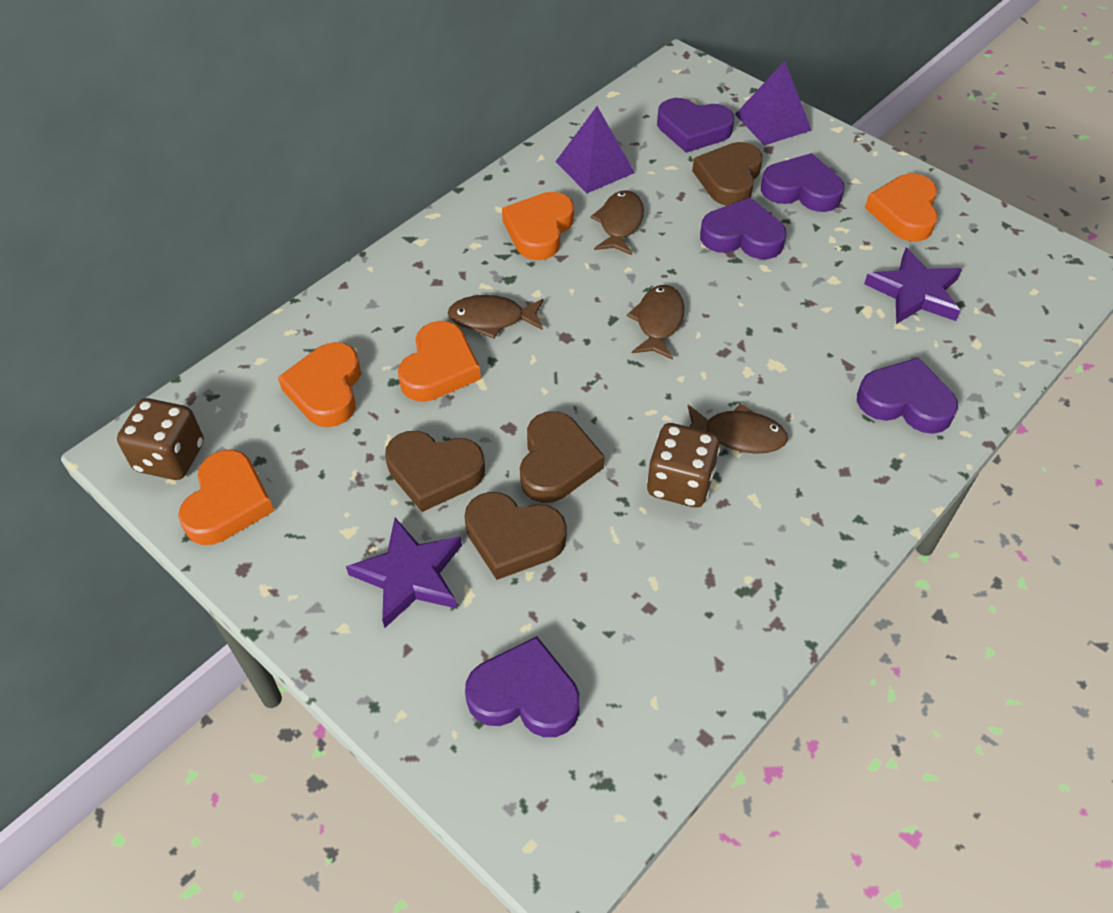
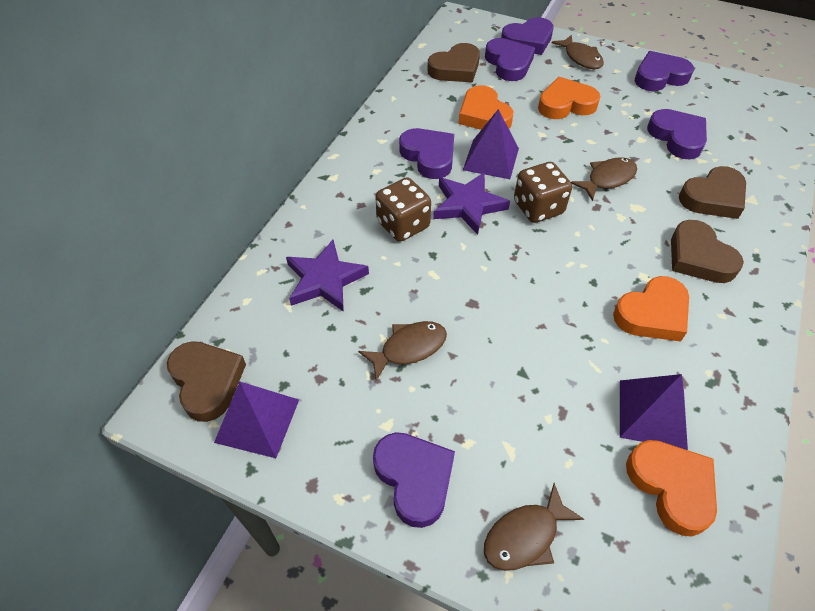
orange heart: [178,450,274,545] [278,342,361,427] [398,321,481,402] [502,192,574,260] [865,174,938,241] = 5 -> [458,85,513,130] [538,77,601,119] [613,276,689,342] [626,440,717,536] = 4
purple heart: [465,636,580,737] [657,98,734,153] [700,198,787,259] [761,153,845,212] [857,358,958,434] = 5 -> [373,432,455,528] [399,128,454,179] [485,38,535,81] [501,17,554,55] [635,51,694,91] [647,109,707,159] = 6
purple pyramid: [555,106,635,193] [735,61,811,146] = 2 -> [214,382,299,458] [463,109,519,179] [620,374,688,450] = 3

